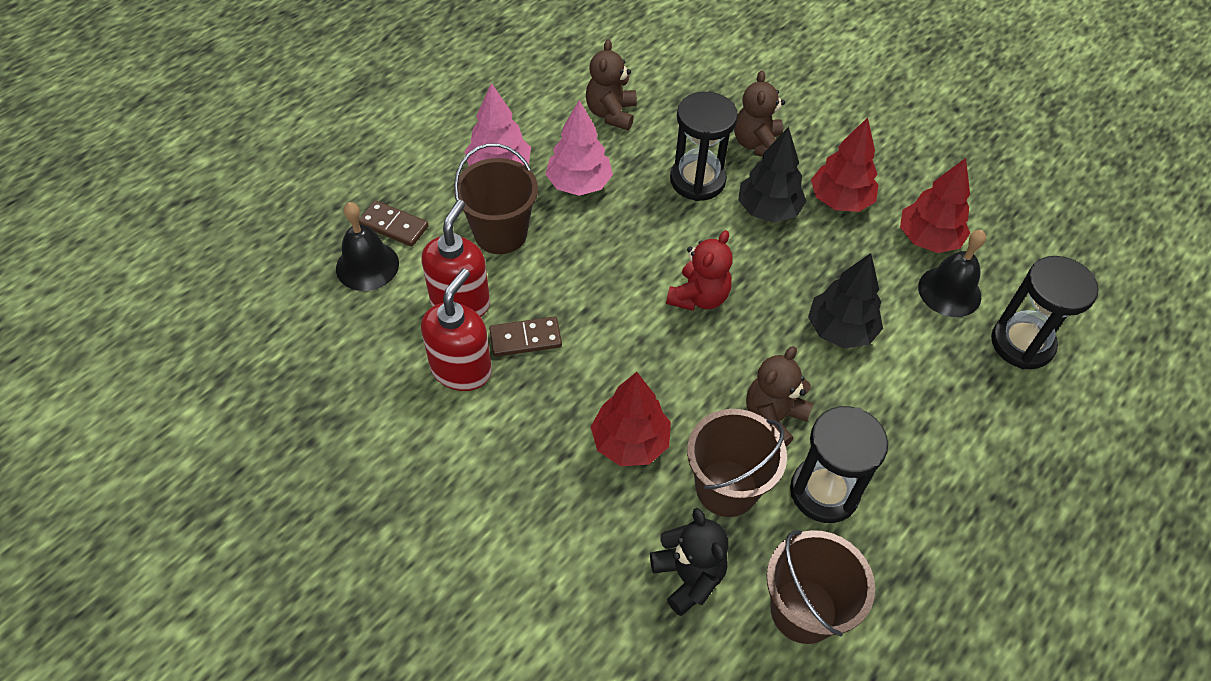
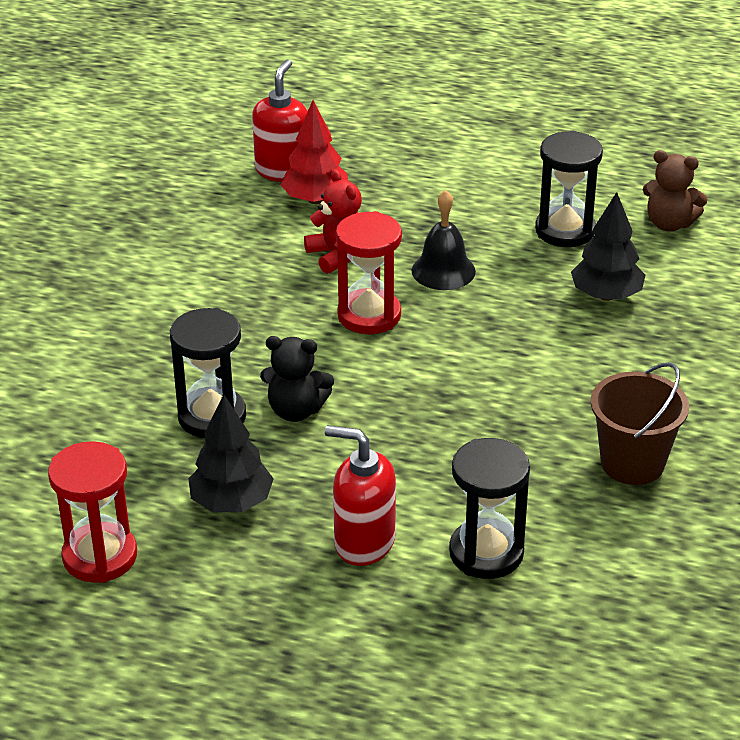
black bell: [336,202,399,291] [918,230,986,317] = 2 -> [412,190,476,290] = 1
brown bucket: [454,144,538,254] [687,409,787,517] [767,530,875,644] = 3 -> [591,362,689,485] = 1
brown domino: [359,200,429,247] [489,317,562,357] = 2 -> none = 0
brown teddy bear: [586,39,637,130] [734,70,785,157] [746,346,813,447] = 3 -> [643,150,708,231] = 1
pink tree: [465,83,531,166] [545,100,613,196] = 2 -> none = 0
red hourglass: none = 0 -> [48,441,137,583] [336,211,402,334] = 2
red tree: [591,372,671,466] [811,117,878,212] [900,158,970,253] = 3 -> [281,100,349,204] = 1

